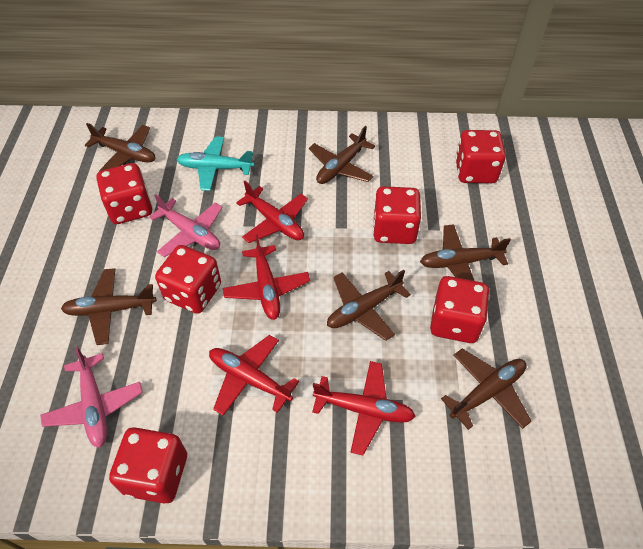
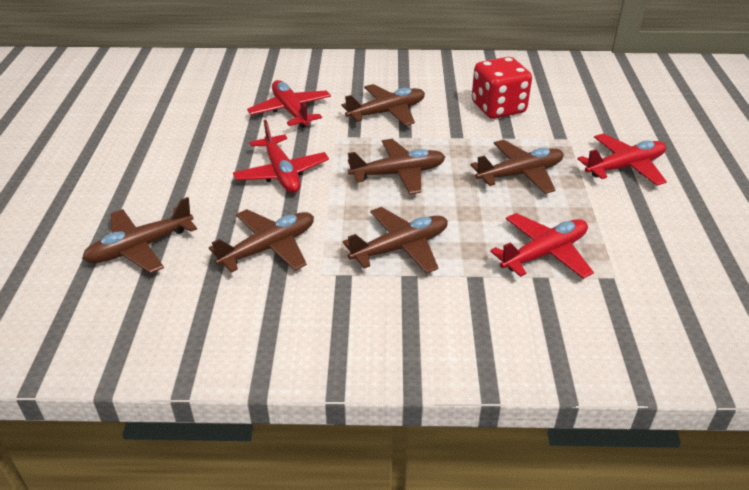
pink plane: [40,346,143,448] [149,194,223,257] = 2 -> none = 0
red dice: [97,163,152,224] [109,427,187,504] [155,245,221,314] [373,186,421,244] [430,276,489,343] [455,130,506,183] = 6 -> [472,57,532,119] = 1
turquoise plane: [176,136,254,191] = 1 -> none = 0

